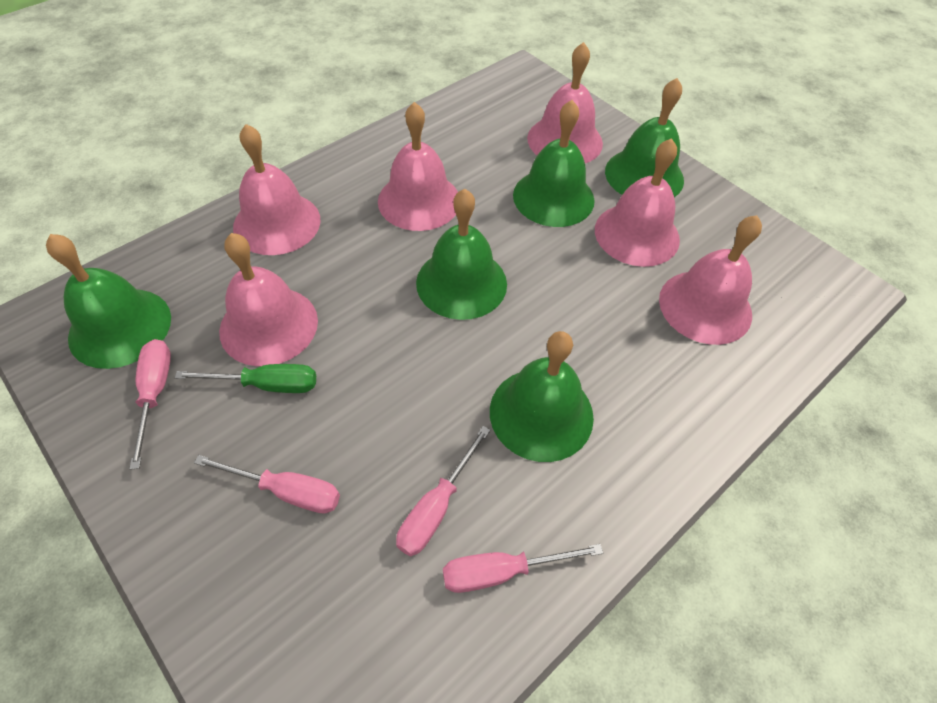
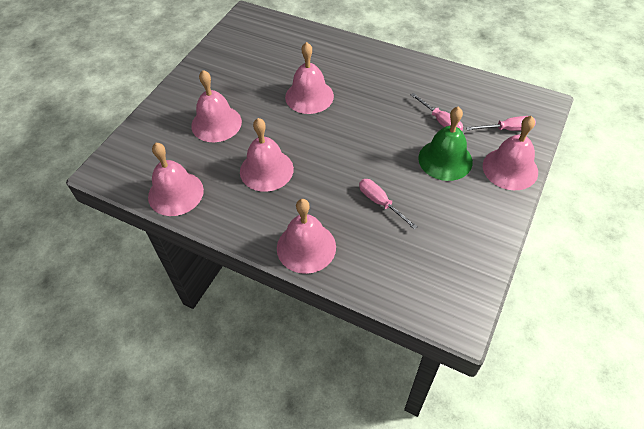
green bell: [46,234,171,369] [416,188,507,320] [490,331,594,462] [513,100,595,227] [605,78,684,197] = 5 -> [418,107,473,181] = 1
green screwdriver: [175,364,316,393] = 1 -> none = 0
pink screwdriver: [129,339,171,470] [194,455,340,514] [396,426,490,556] [443,544,603,593] = 4 -> [359,179,418,230] [411,93,463,131] [466,116,536,131] = 3

